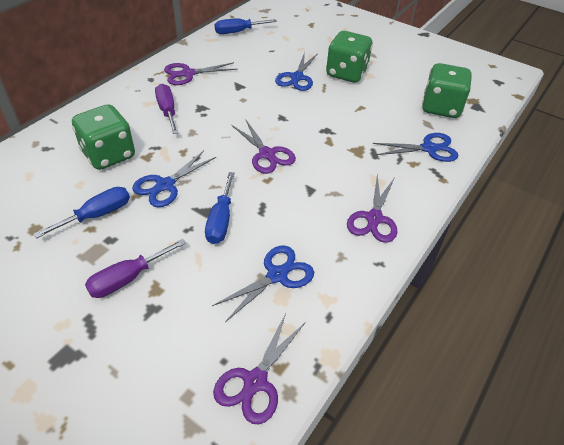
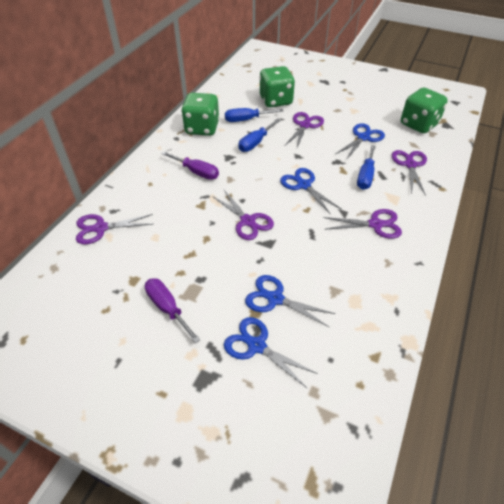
purple scissors: [164,62,238,85] [213,313,306,424] [232,120,296,174] [347,175,397,243] = 4 -> [76,214,153,244] [212,190,274,240] [285,112,324,148] [323,209,402,239] [392,150,427,196] = 5

